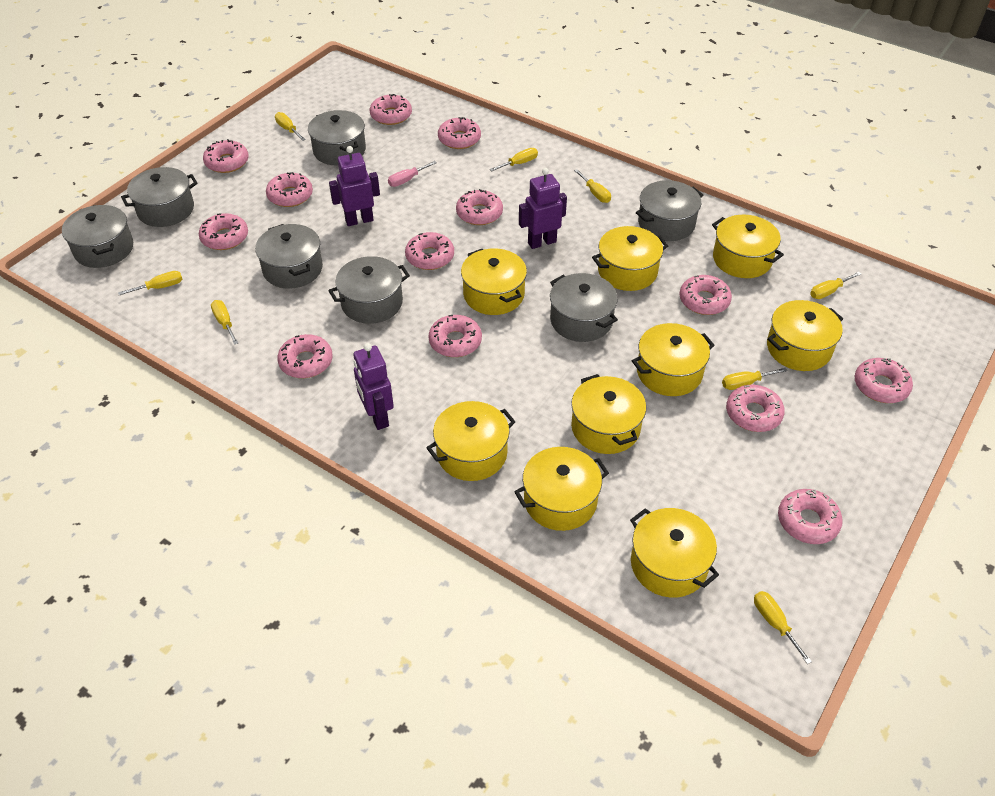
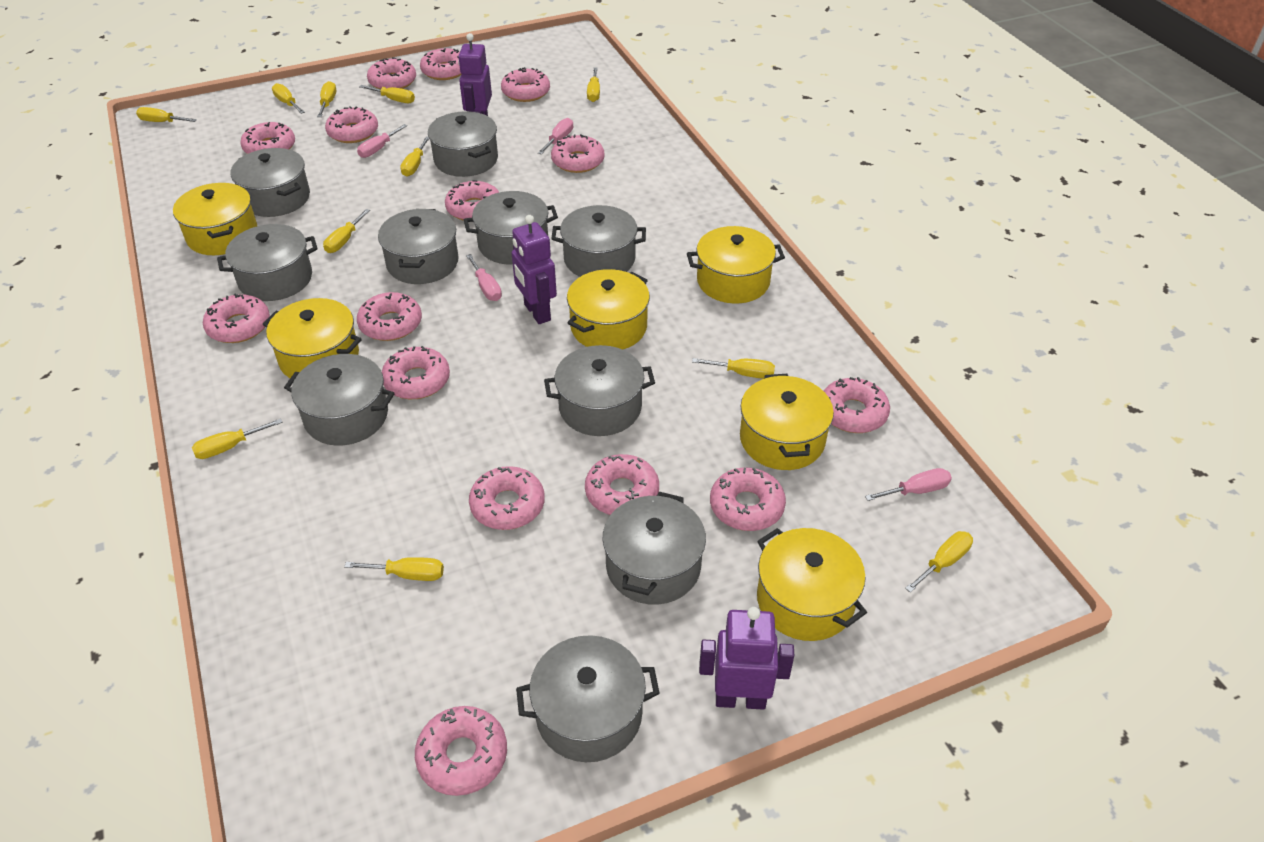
grey pot: [62,205,133,268] [121,167,198,227] [255,224,323,289] [308,110,366,165] [328,256,410,324] [550,273,618,342] [636,180,703,241] = 7 -> [217,224,318,301] [230,148,310,217] [284,354,394,446] [378,209,459,284] [428,111,498,177] [464,191,558,265] [516,635,660,762] [544,345,655,436] [551,205,646,277] [603,492,706,605] = 10
pink donut: [198,213,248,250] [203,139,249,173] [266,172,313,207] [277,334,333,378] [370,94,412,125] [405,232,454,270] [429,315,482,357] [438,117,481,149] [456,189,503,225] [680,275,732,315] [726,385,785,432] [778,489,843,544] [855,358,913,403] = 13 -> [203,294,270,343] [240,122,295,154] [325,106,378,143] [357,292,422,341] [367,57,416,89] [382,346,450,399] [415,706,507,796] [420,48,461,80] [445,180,499,221] [469,466,545,530] [501,67,550,102] [551,134,604,173] [585,454,659,515] [710,467,786,531] [824,377,890,433] = 15
pink screwdriver: [388,161,437,187] = 1 -> [357,124,408,158] [466,254,502,301] [538,118,573,154] [865,468,952,501] = 4
yellow pot: [426,401,515,481] [461,249,527,315] [514,447,609,531] [571,374,646,454] [592,226,668,291] [630,508,719,598] [632,323,715,396] [712,215,784,278] [767,300,843,371] = 9 -> [173,183,257,255] [263,298,362,378] [567,269,650,350] [687,226,785,303] [740,374,834,470] [757,528,867,641] = 6
yellow screwdriver: [118,271,182,295] [211,300,238,345] [275,112,306,141] [490,148,538,171] [574,169,611,203] [722,368,787,390] [754,591,812,664] [810,272,861,299] = 8 -> [136,107,197,122] [192,418,283,459] [272,83,305,114] [317,81,336,117] [323,209,370,253] [344,557,444,581] [359,85,415,103] [400,137,429,177] [587,67,600,102] [692,358,775,379] [905,531,973,593] = 11

